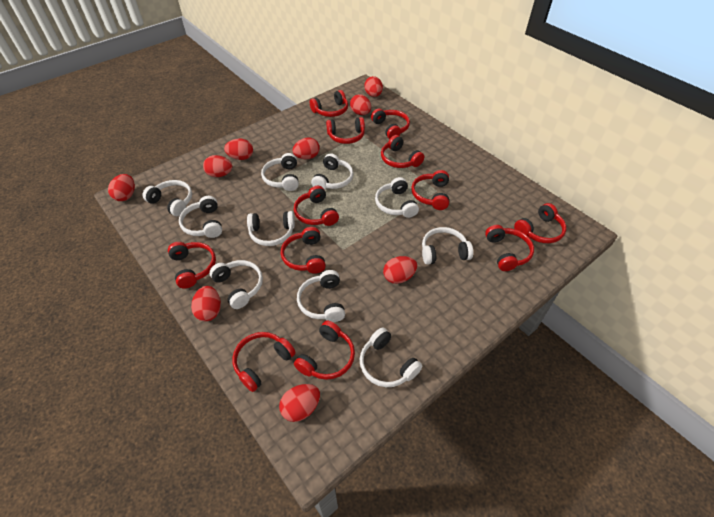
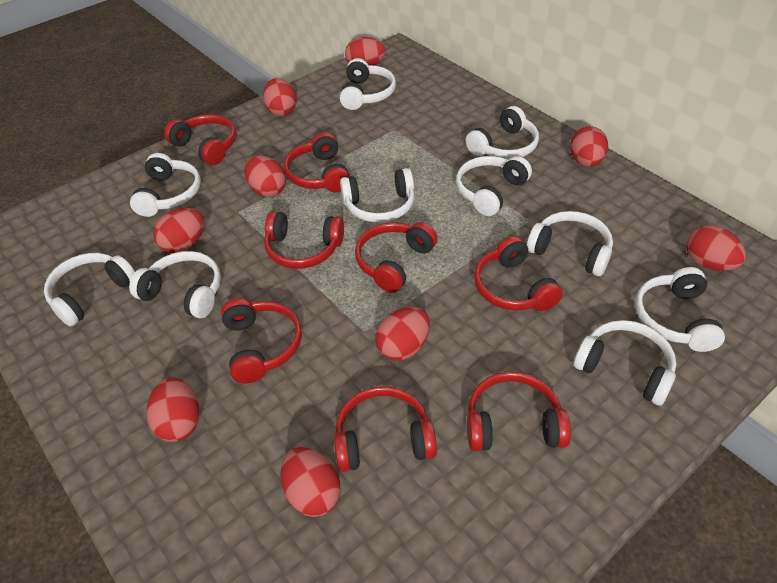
red headphones: [168,242,216,289] [232,332,296,392] [281,227,326,274] [294,186,339,226] [294,321,355,380] [310,90,348,117] [326,117,365,144] [371,109,410,139] [381,135,424,168] [411,170,449,210] [485,225,534,271] [514,203,566,243] = 12 -> [164,114,236,165] [221,298,302,384] [264,211,344,269] [284,132,350,193] [334,386,437,472] [355,222,438,293] [467,372,571,451] [474,236,563,311] = 8

